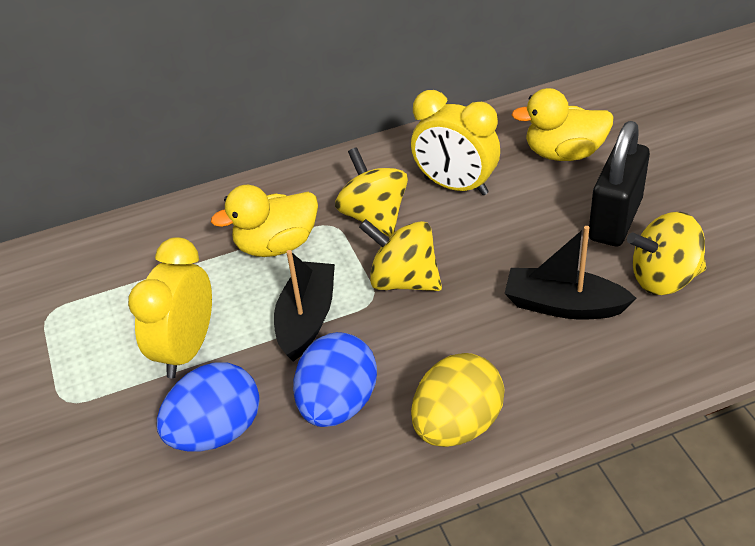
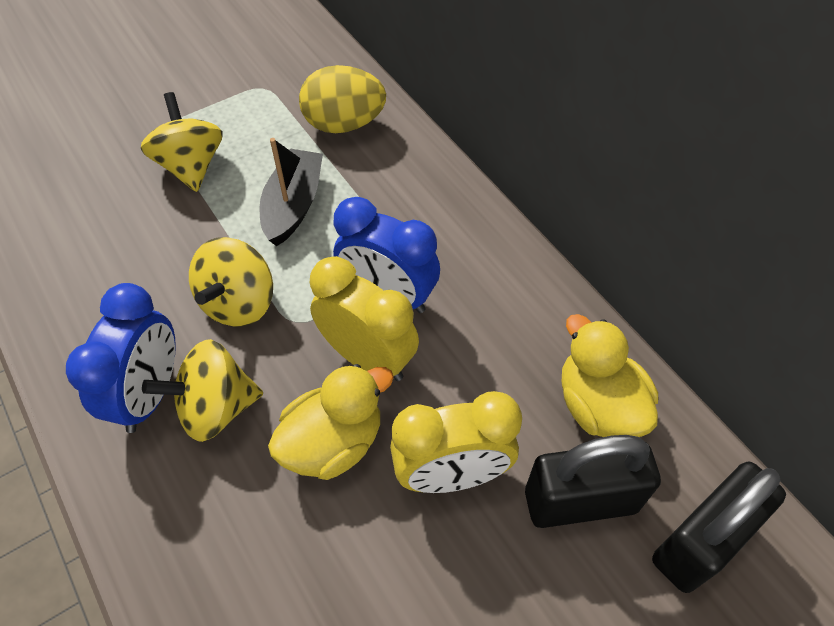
black boat: [274,250,335,362] [505,226,637,319] = 2 -> [259,138,323,246] = 1
black padlock: [589,121,650,246] = 1 -> [525,435,661,528] [652,462,786,593] = 2
blue clock: none = 0 -> [66,283,176,433] [333,197,440,313] = 2
blue egg: [157,362,260,451] [293,332,377,427] = 2 -> none = 0

